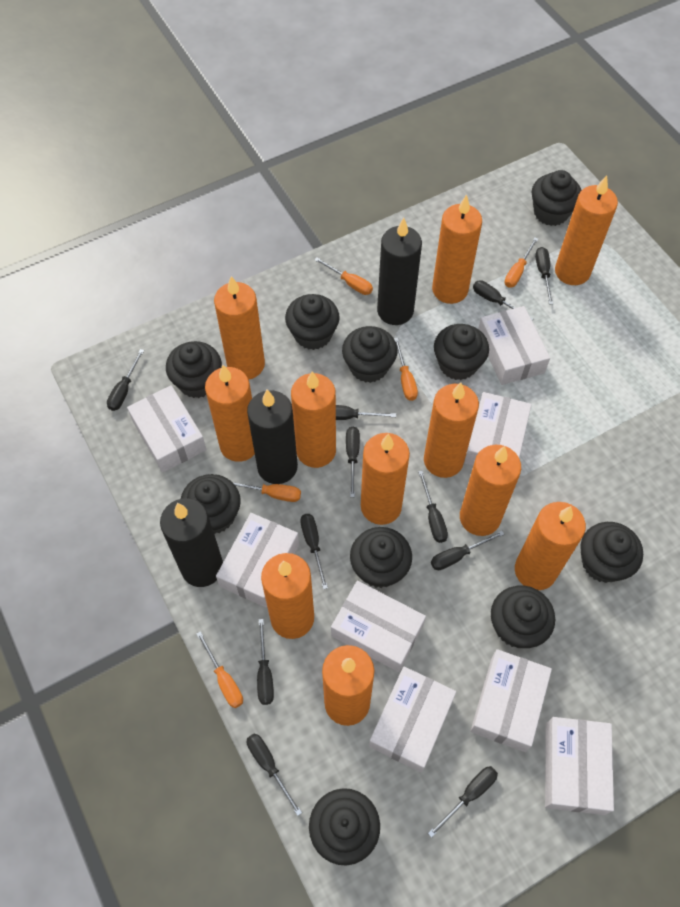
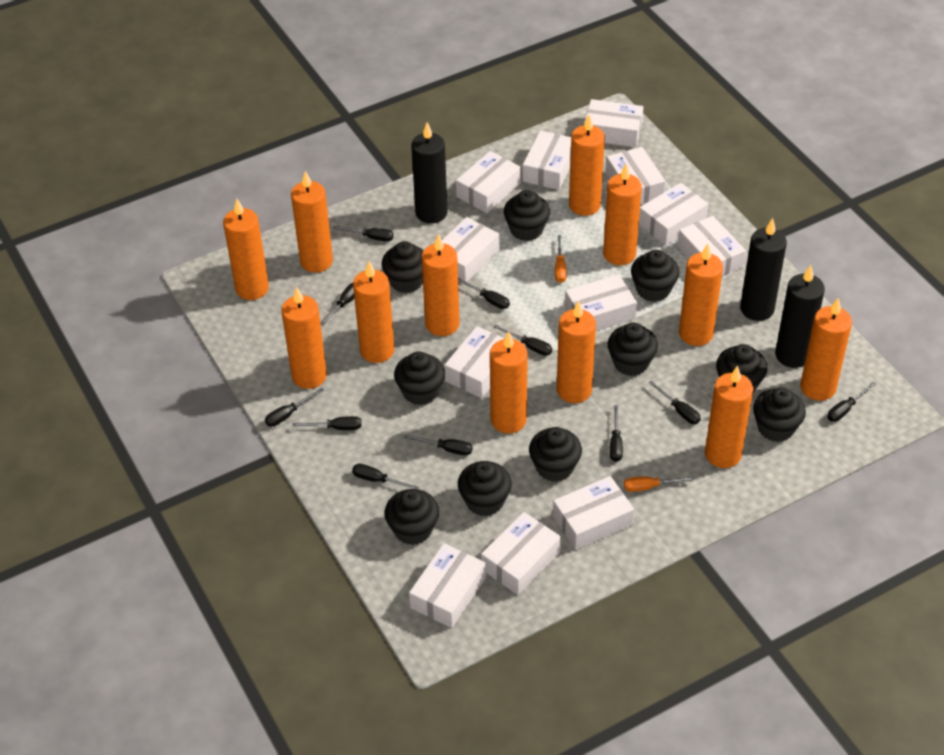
orange candle: [205,365,255,462] [214,276,265,379] [261,553,314,639] [291,371,336,468] [322,645,374,726] [361,433,410,525] [424,382,479,478] [432,194,482,304] [460,445,521,536] [515,502,586,590] [555,175,618,285] = 11 -> [223,199,269,300] [281,287,327,389] [291,171,333,273] [353,261,395,363] [421,234,460,336] [490,331,528,434] [557,300,596,403] [569,114,605,216] [603,163,642,265] [679,243,723,346] [705,365,753,468] [801,298,852,401] = 12
orange screwdriver: [197,631,243,708] [232,482,301,502] [314,257,373,295] [394,338,418,401] [505,237,538,288] = 5 -> [555,235,567,283] [624,476,695,492] = 2
white box: [127,385,207,473] [216,513,299,608] [331,581,426,672] [369,666,456,773] [464,392,532,466] [470,649,552,752] [478,306,550,385] [545,717,614,815] = 8 -> [409,543,486,628] [442,217,499,282] [444,326,505,398] [456,151,521,213] [481,512,561,595] [522,130,571,190] [553,476,634,550] [565,274,637,331] [584,99,643,147] [606,147,666,205] [639,183,708,246] [678,216,746,276] = 12

